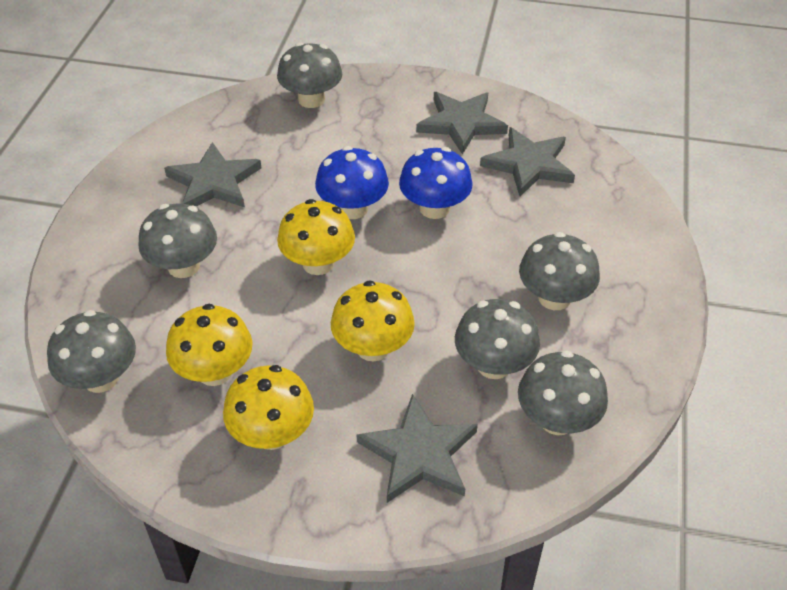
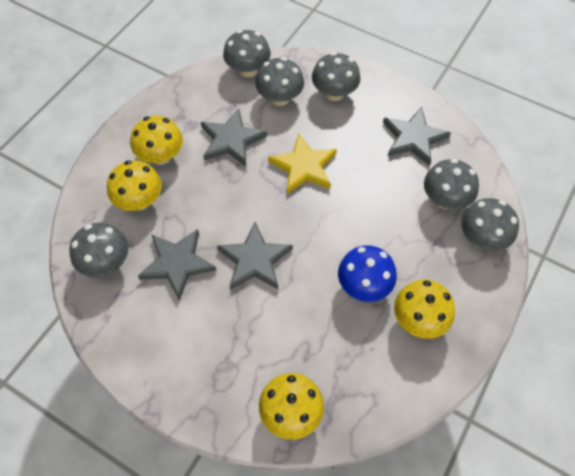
blue mushroom: [315,146,389,219] [399,147,473,219] = 2 -> [338,245,397,302] = 1
yellow star: none = 0 -> [268,134,337,194] = 1

